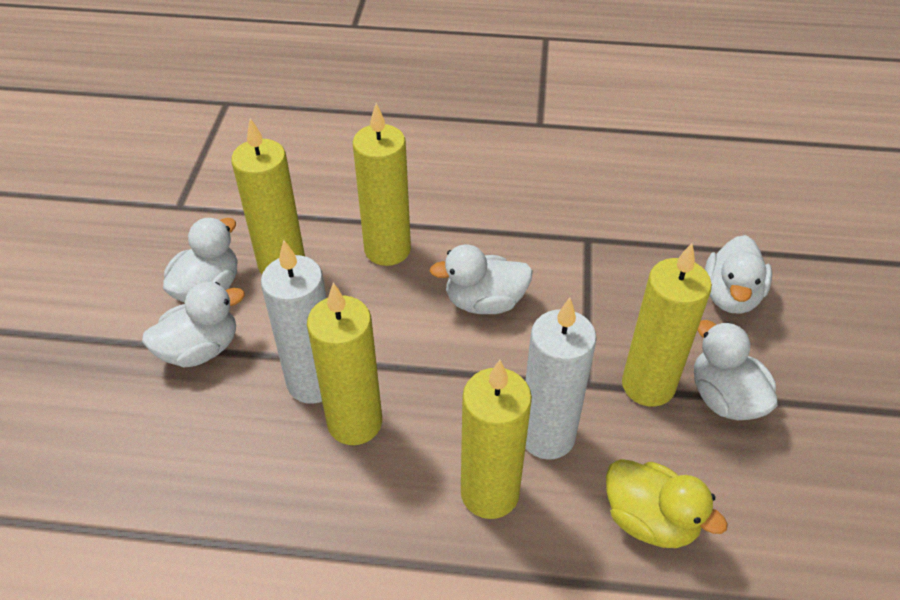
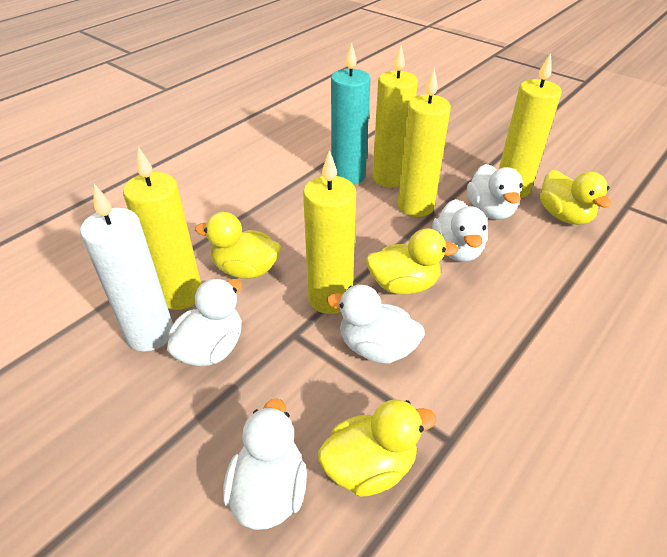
turquoise candle: none = 0 -> [331,42,371,185] = 1
white candle: [261,240,327,404] [525,297,597,460] = 2 -> [80,184,173,352] = 1
yellow duck: [606,459,728,548] = 1 -> [195,212,281,279] [318,399,437,497] [366,228,459,295] [540,170,612,225] = 4

